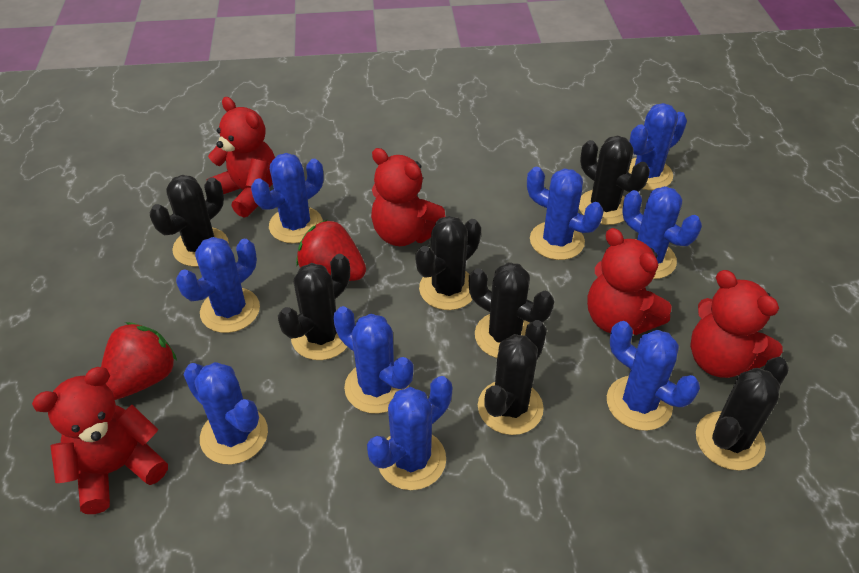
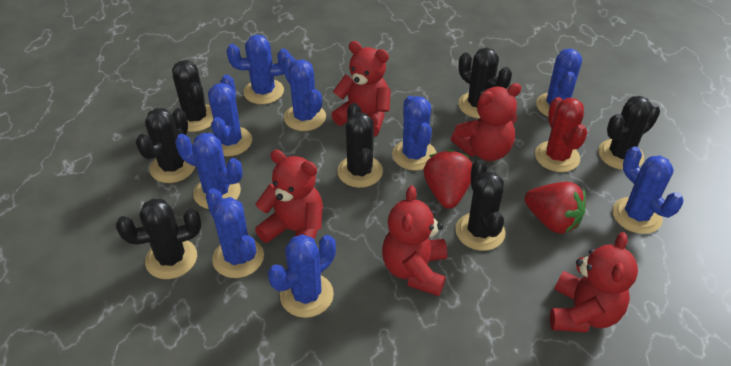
red cactus: none = 0 -> [535,97,587,172] = 1

